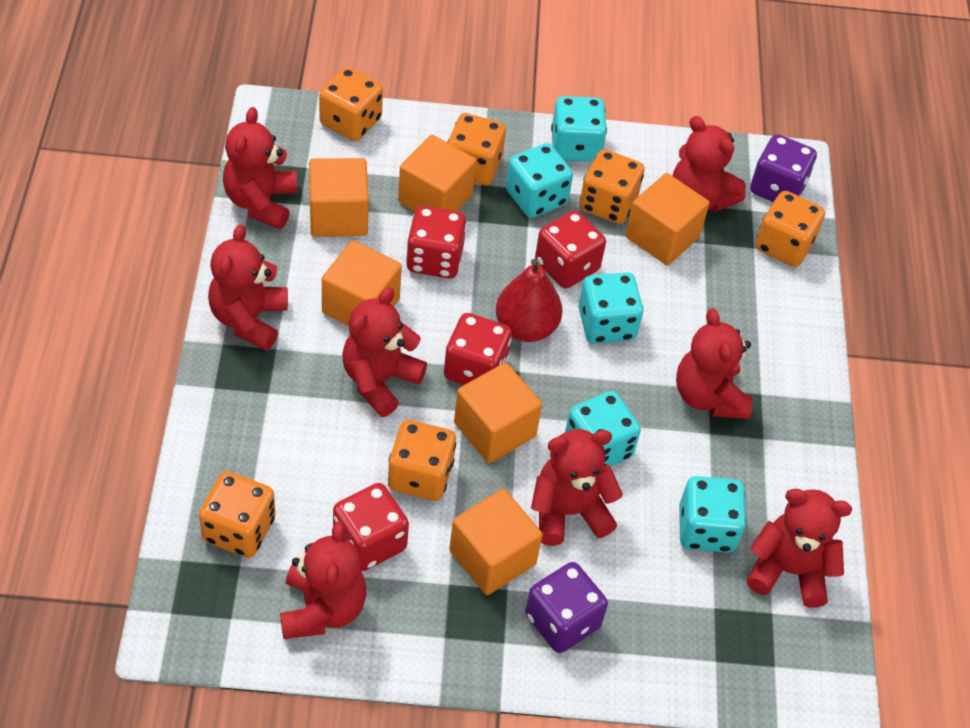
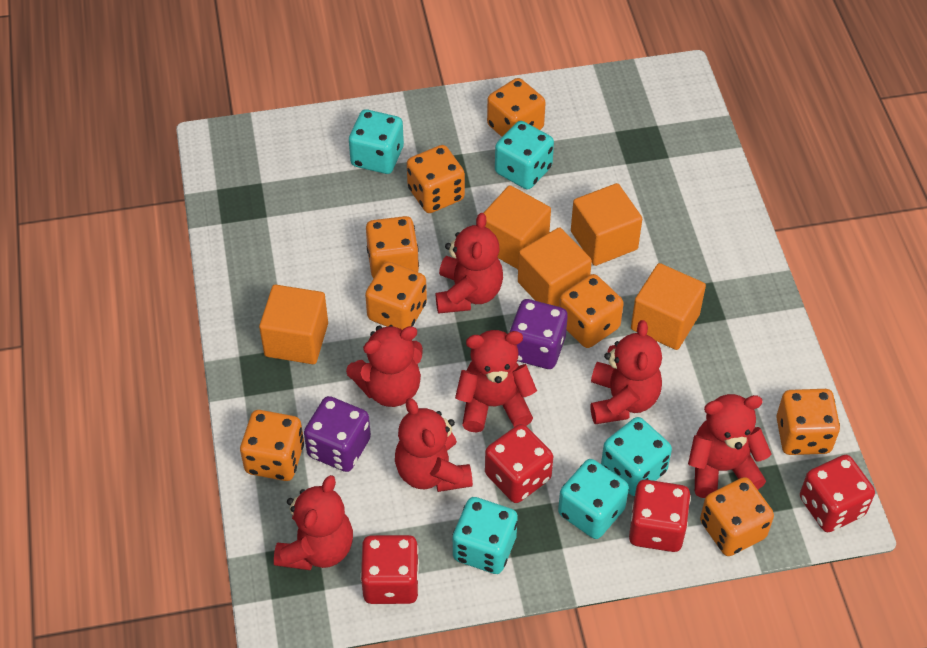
orange cube: [309,158,369,237] [322,240,402,326] [398,135,476,212] [449,489,543,595] [454,363,542,463] [625,173,709,266] = 6 -> [259,285,328,364] [484,185,551,269] [518,227,592,307] [571,183,642,266] [631,263,706,350] = 5
orange dice: [199,471,275,558] [319,67,383,141] [388,420,456,501] [447,113,506,185] [579,149,644,224] [755,191,825,267] = 6 -> [240,410,304,481] [365,262,427,330] [366,216,419,279] [407,145,465,213] [487,78,546,137] [559,274,624,348] [700,477,774,556] [776,389,840,455] = 8
red pear: [496,259,562,342] = 1 -> none = 0
red teddy bear: [208,224,288,351] [223,107,297,230] [280,521,366,639] [342,287,427,417] [531,429,623,546] [672,116,746,212] [676,308,753,419] [747,489,852,608] = 8 -> [274,475,353,570] [346,325,423,407] [395,398,473,492] [436,213,503,314] [455,330,537,433] [590,320,662,424] [688,394,771,498] = 7

